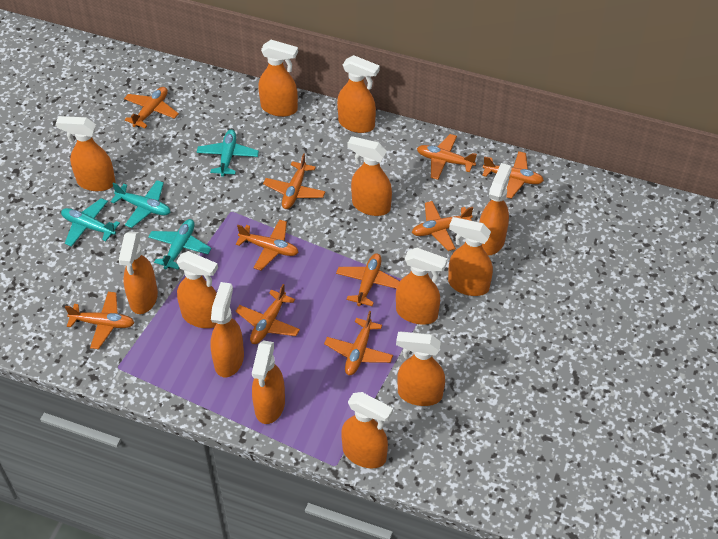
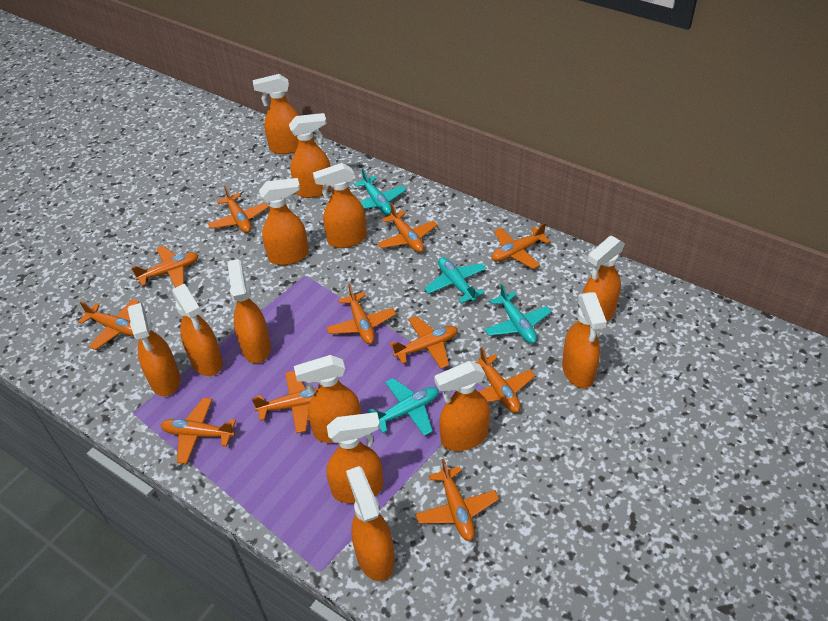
orange plane: [65,292,134,349] [124,87,179,128] [236,219,299,271] [236,284,300,344] [263,153,326,209] [324,311,393,375] [336,253,400,306] [412,201,473,251] [417,134,477,180] [482,151,544,199] = 10 -> [78,299,139,350] [131,246,198,288] [161,398,236,464] [208,186,269,233] [252,371,318,433] [326,284,396,344] [377,203,437,253] [390,316,458,369] [416,459,499,541] [475,347,535,413] [492,223,551,269] = 11

